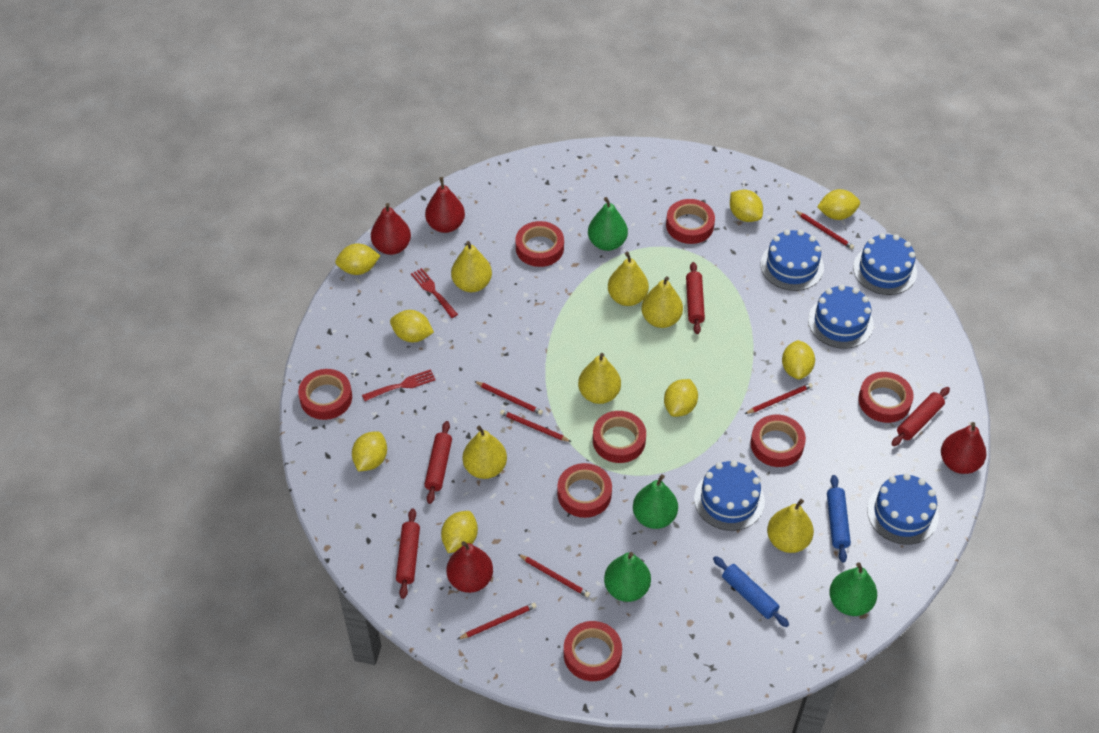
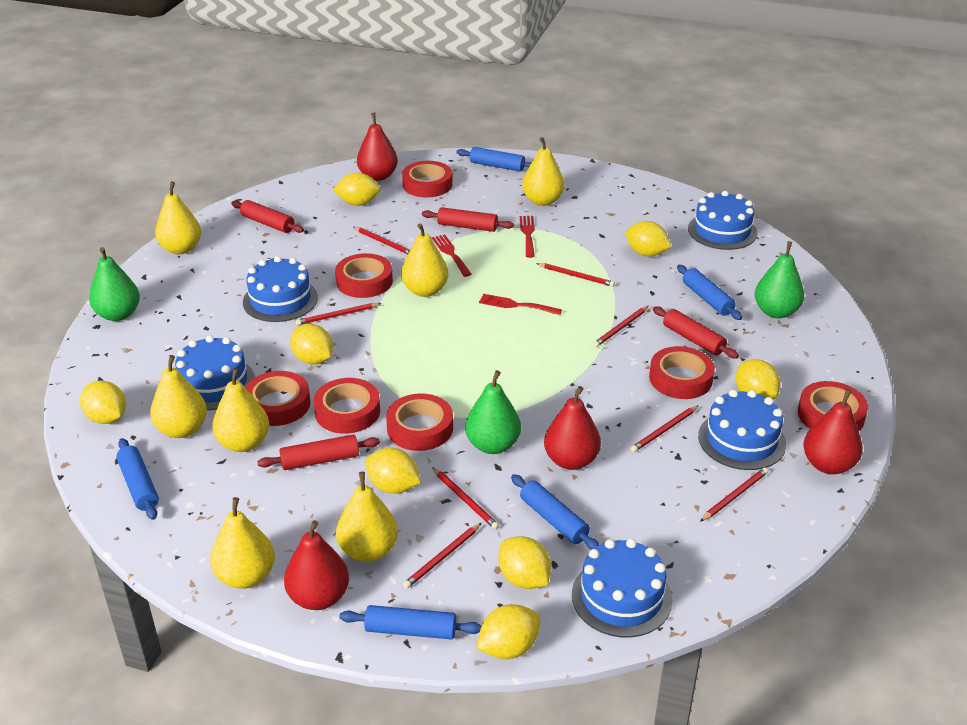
blue rolling pin: [713,556,789,627] [827,475,851,563] = 2 -> [116,438,159,520] [340,605,481,640] [456,147,532,172] [511,474,599,550] [677,265,742,320] = 5
green pear: [588,197,628,251] [604,552,651,602] [633,474,678,529] [829,562,877,616] = 4 -> [89,247,140,321] [465,370,521,454] [755,241,804,318] = 3
red fork: [362,369,436,401] [411,268,458,318] = 2 -> [432,234,471,277] [479,294,562,315] [520,216,535,258] = 3
red pencil: [458,603,536,639] [474,381,543,415] [500,410,571,442] [518,554,590,597] [745,383,813,414] [795,211,854,249] = 6 -> [296,303,382,325] [354,227,410,254] [403,523,481,589] [432,467,499,529] [536,263,615,287] [593,306,649,347] [631,405,699,452] [700,468,768,521] = 8
red tape: [298,369,352,420] [515,221,564,267] [557,463,612,518] [564,621,622,681] [593,411,646,463] [666,199,715,244] [750,415,806,467] [858,372,914,423] = 8 -> [245,371,310,426] [313,378,380,434] [335,253,393,298] [386,393,453,451] [402,161,453,197] [649,346,715,399] [798,381,868,431] = 7
yellow pear: [451,241,492,292] [463,426,507,479] [578,353,621,404] [608,252,649,306] [641,276,683,328] [767,499,814,553] = 6 -> [150,355,207,438] [155,181,201,254] [210,497,275,589] [212,368,269,452] [336,472,398,562] [401,223,448,297] [522,137,564,206] = 7

